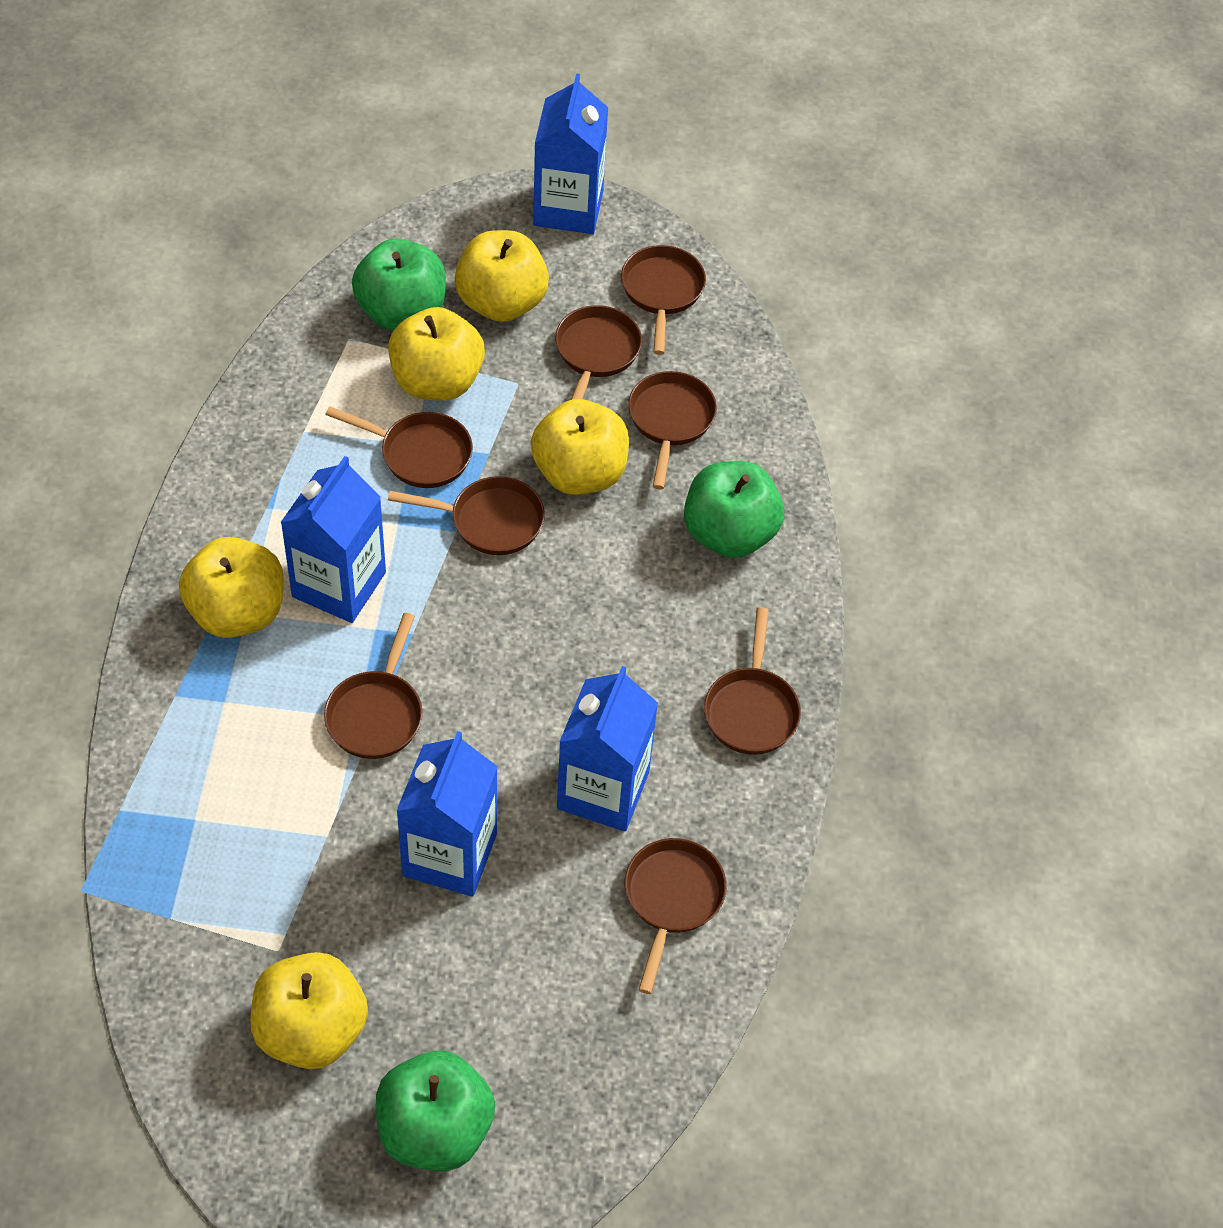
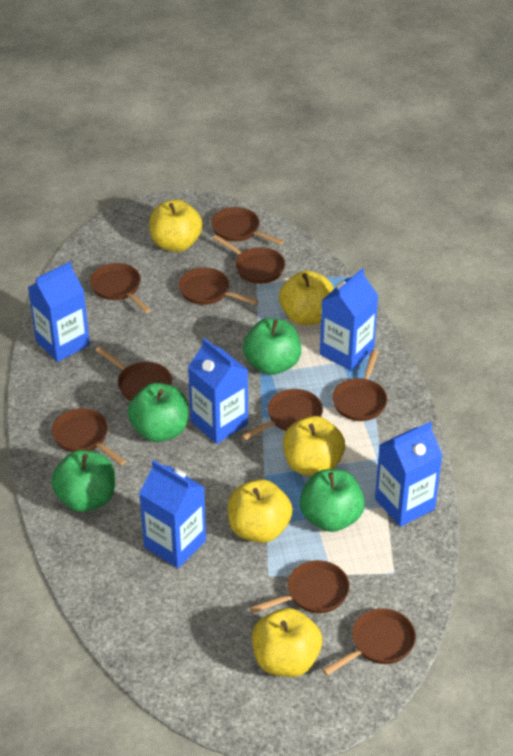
blue carton: [280,456,386,623] [396,731,498,897] [533,73,608,234] [557,666,658,831] = 4 -> [28,262,90,362] [139,460,206,568] [188,338,248,444] [320,268,378,371] [375,421,443,527] = 5
brown pan: [324,613,423,759] [325,406,473,488] [388,476,545,555] [555,305,642,400] [621,245,706,355] [625,838,727,994] [628,371,717,490] [704,607,801,755] = 8 -> [52,408,126,465] [90,263,151,313] [95,347,172,401] [178,267,259,305] [211,207,284,245] [213,235,285,284] [242,389,323,441] [250,560,350,613] [322,608,416,675] [332,350,387,421] = 10
green apple: [352,238,446,331] [376,1051,495,1171] [684,461,784,558] = 3 -> [51,450,115,512] [128,383,188,442] [243,318,301,375] [300,469,365,532] = 4

